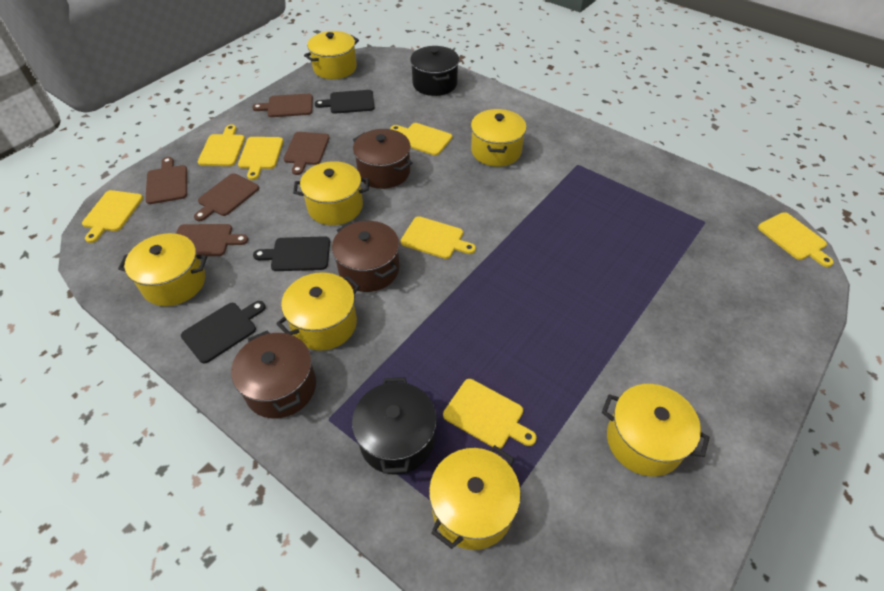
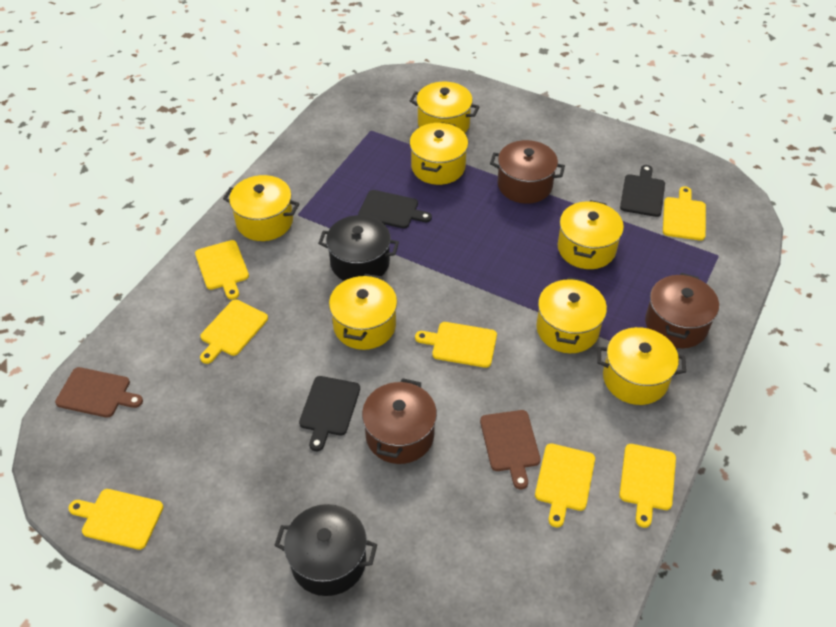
brown cutting board: [145,157,187,204] [176,224,248,256] [194,173,259,221] [252,94,313,117] [284,132,330,175] = 5 -> [55,367,143,418] [480,410,540,489] = 2

